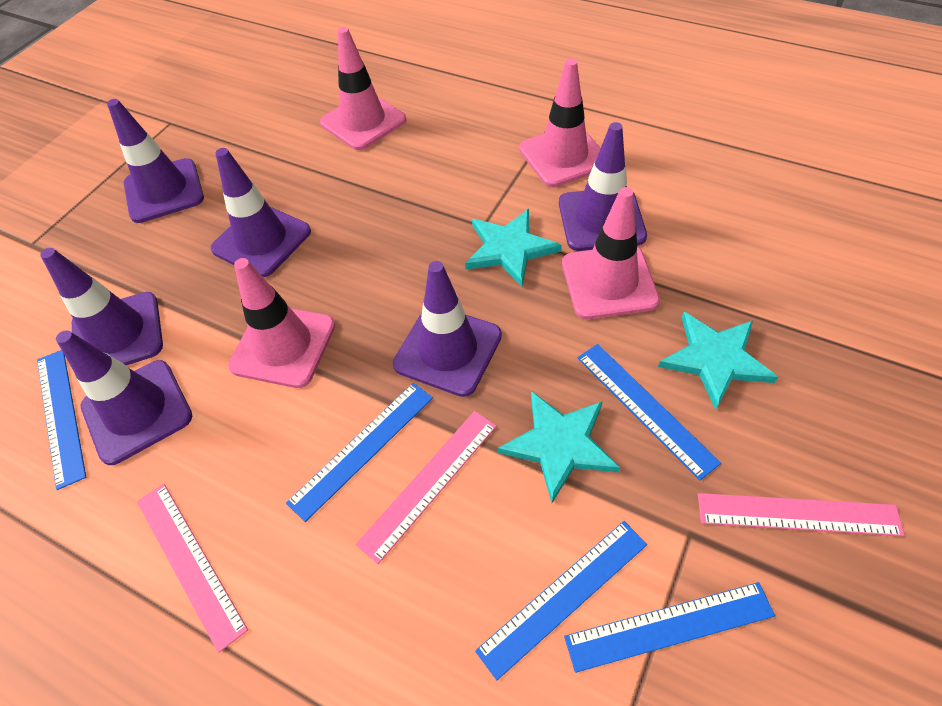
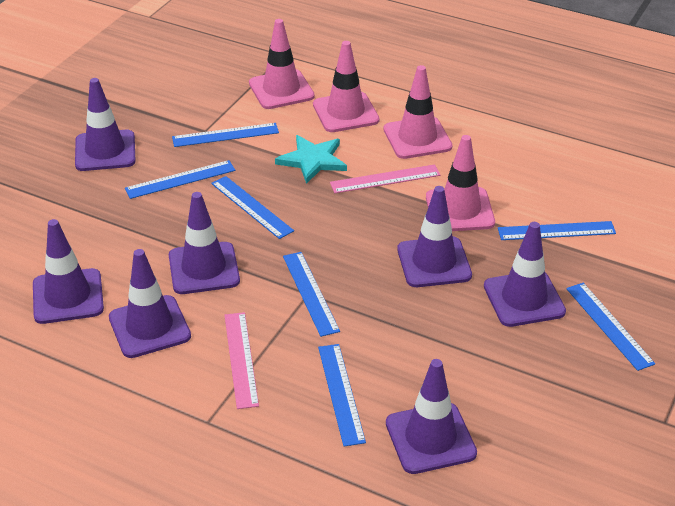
blue ruler: [37,350,86,490] [286,383,433,522] [475,521,647,680] [564,582,775,673] [578,344,721,480] = 5 -> [125,160,235,199] [172,123,279,147] [211,176,294,239] [283,252,340,337] [318,344,366,447] [498,221,616,240] [566,283,655,371] = 7
pink ruler: [137,484,248,653] [356,411,497,564] [698,493,905,536] = 3 -> [224,312,259,409] [330,164,440,193] = 2
purple traffic cone: [40,248,163,365] [56,330,192,465] [107,99,204,223] [211,148,311,277] [393,261,502,397] [559,122,647,251] = 6 -> [33,219,104,324] [75,78,136,171] [109,249,191,358] [169,192,240,294] [386,359,477,474] [397,186,472,287] [484,222,566,327] = 7
turquoise star: [465,209,562,287] [498,391,620,503] [658,312,778,410] = 3 -> [275,135,347,184] = 1

